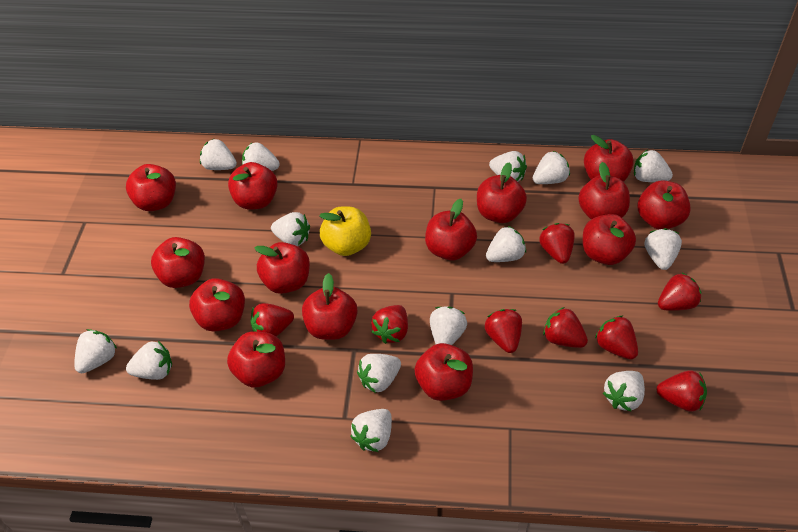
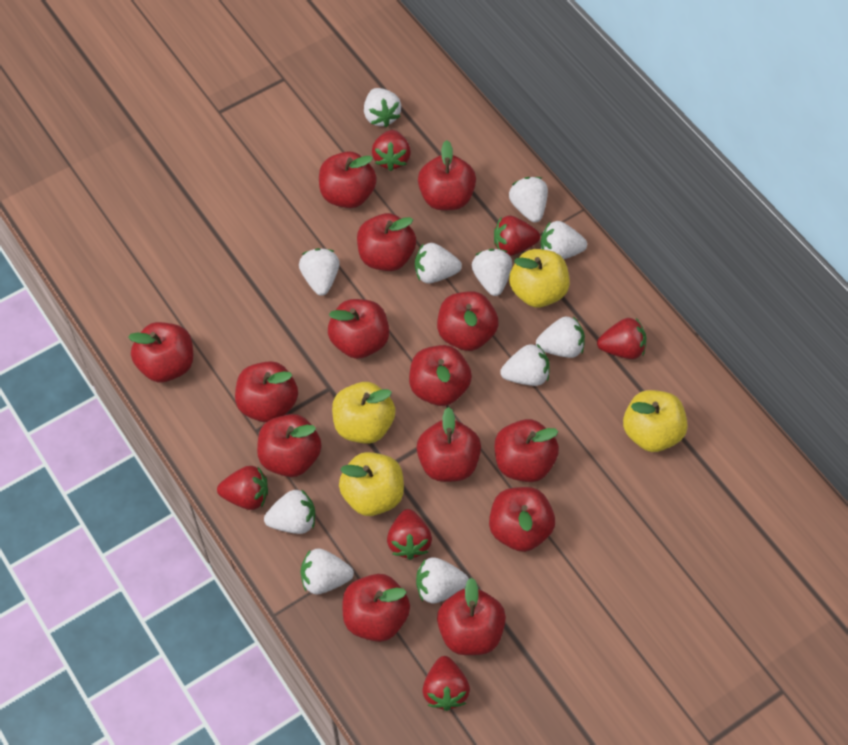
red strawberry: [251,303,294,336] [371,305,408,344] [485,309,522,353] [539,223,575,264] [543,307,588,348] [595,316,638,359] [656,370,707,412] [658,273,701,311] = 8 -> [217,466,268,510] [372,130,411,171] [387,509,432,560] [422,656,470,711] [494,215,540,256] [597,318,646,359] = 6
white strawberry: [74,329,117,373] [126,341,172,380] [200,139,237,170] [242,143,280,171] [271,212,310,246] [350,409,392,452] [357,354,401,393] [430,306,467,345] [486,226,526,262] [489,151,527,182] [533,151,570,184] [603,371,645,411] [634,150,673,182] [645,228,682,270] = 14 -> [264,489,315,534] [299,248,340,296] [300,548,354,594] [364,88,401,128] [415,243,462,283] [416,557,469,604] [472,249,512,296] [500,344,550,386] [509,177,548,222] [536,316,585,358] [541,221,587,259] = 11
yellow apple: [319,206,371,256] = 1 -> [332,382,396,444] [339,452,404,516] [509,249,570,307] [623,390,688,452] = 4

